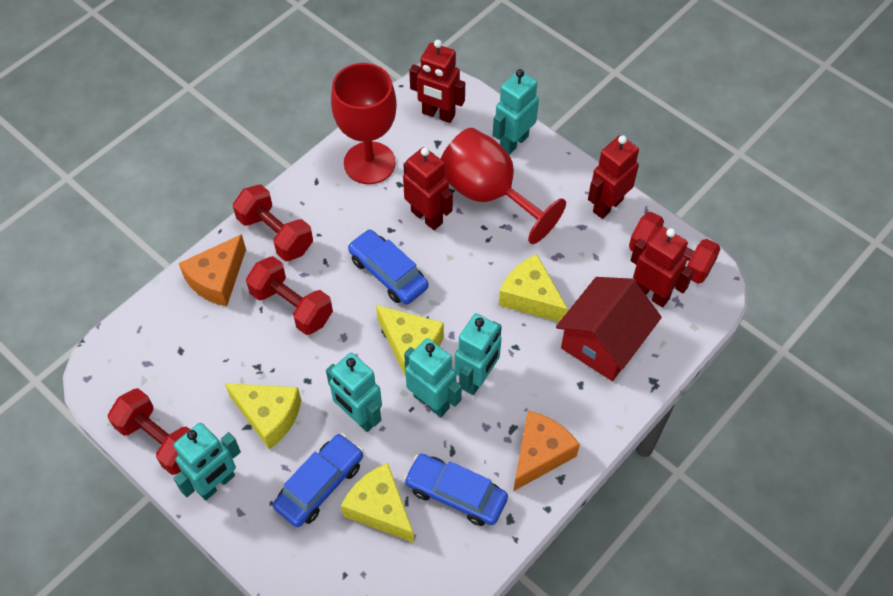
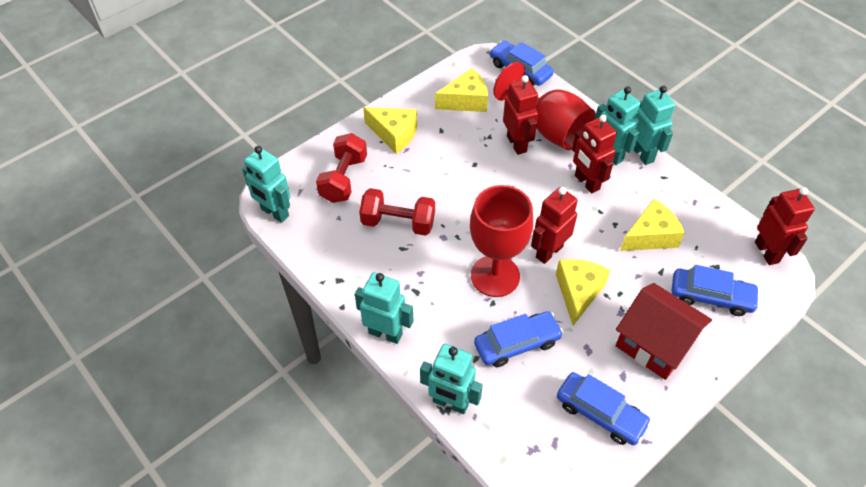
blue car: [273,433,363,527] [348,229,429,304] [404,454,508,526] = 3 -> [474,311,563,367] [489,41,554,86] [557,372,652,445] [672,265,760,316] = 4
orange cheese: [179,234,246,307] [513,411,580,491] = 2 -> none = 0
red dumbbell: [108,388,190,475] [233,184,313,261] [246,256,333,335] [629,212,720,284] = 4 -> [316,133,367,203] [359,188,435,236] = 2

